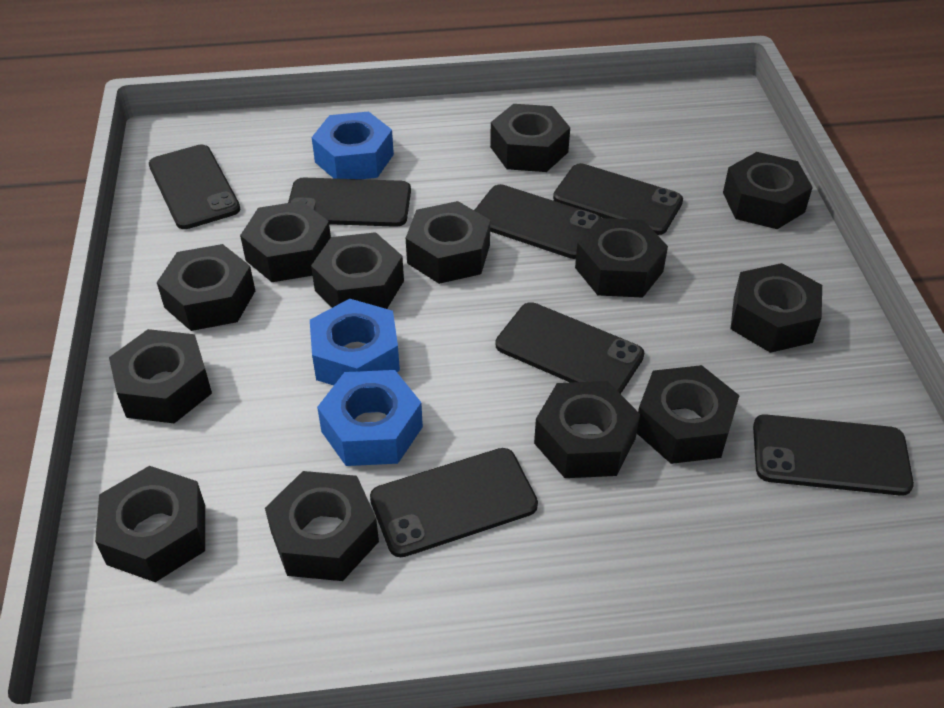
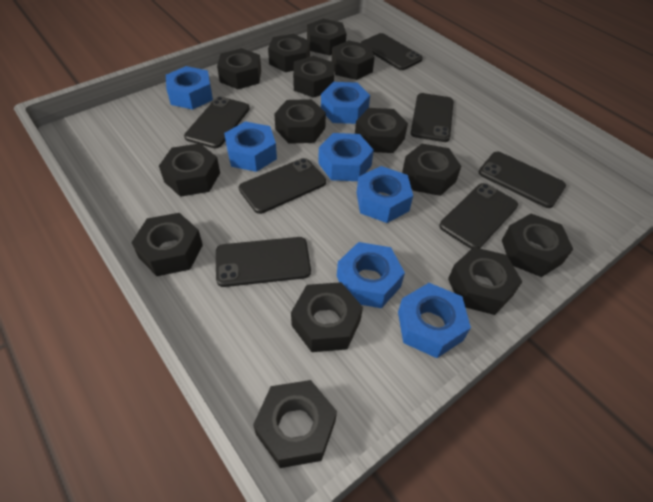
black nut: [95,466,205,582] [109,329,212,423] [157,244,255,331] [240,201,331,282] [265,471,379,581] [311,232,404,309] [406,201,490,284] [490,104,570,172] [534,381,640,478] [575,218,668,298] [637,365,740,464] [723,152,813,229] [731,263,822,353] = 13 -> [131,213,203,276] [159,143,220,197] [217,48,261,89] [253,380,337,468] [268,34,310,72] [274,99,326,144] [291,282,363,352] [293,56,334,98] [307,19,347,56] [332,40,375,80] [355,108,408,153] [402,144,461,196] [448,247,523,315] [502,214,573,277] = 14
blue nut: [310,299,400,385] [312,111,394,179] [317,370,423,466] = 3 -> [166,66,213,110] [224,121,277,172] [318,133,374,181] [321,82,370,124] [337,242,405,308] [357,166,413,223] [398,283,471,358] = 7

